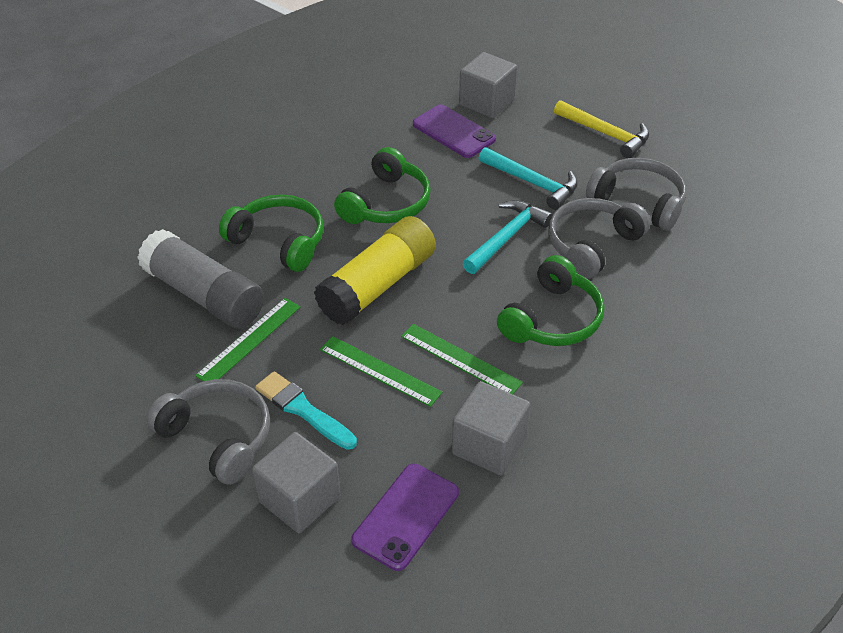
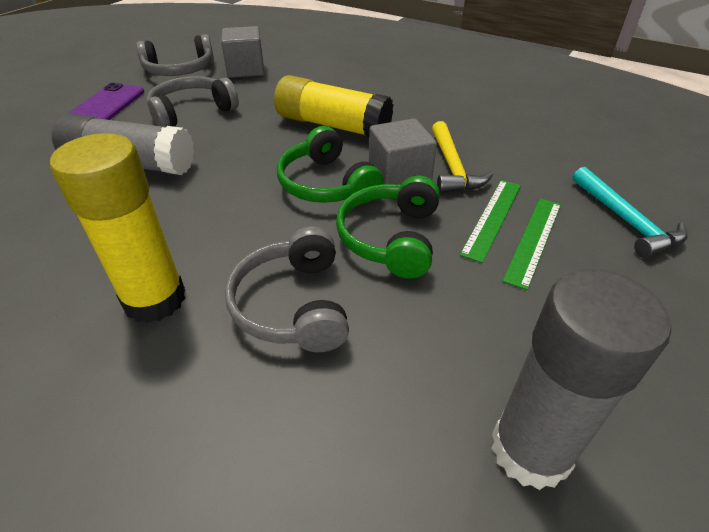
green headphones: [219,195,324,272] [334,147,431,224] [497,255,604,346] = 3 -> [277,126,384,204] [336,176,440,279] = 2
green ruler: [195,298,300,381] [320,336,442,407] [401,324,523,394] = 3 -> [460,180,521,263] [502,198,561,290] = 2
grey cube: [252,432,340,533] [452,381,530,475] [459,52,517,118] = 3 -> [221,26,264,78] [369,119,437,185] = 2
grey glue stick: [137,229,264,329] = 1 -> [52,113,194,175] [491,269,671,490] = 2
purple phone: [351,464,459,571] [413,105,496,158] = 2 -> [69,83,144,120] = 1
turquoise brush: [255,371,357,450] = 1 -> none = 0
turquoise hammer: [463,200,553,274] [479,147,578,210] = 2 -> [573,167,688,258] = 1
yellow glue stick: [314,216,436,325] = 1 -> [50,133,185,323] [274,75,393,137] = 2

